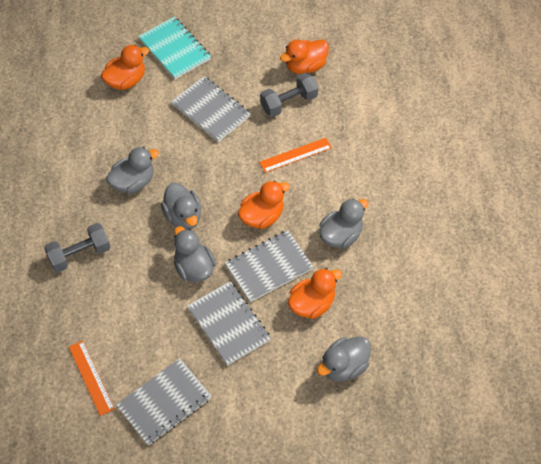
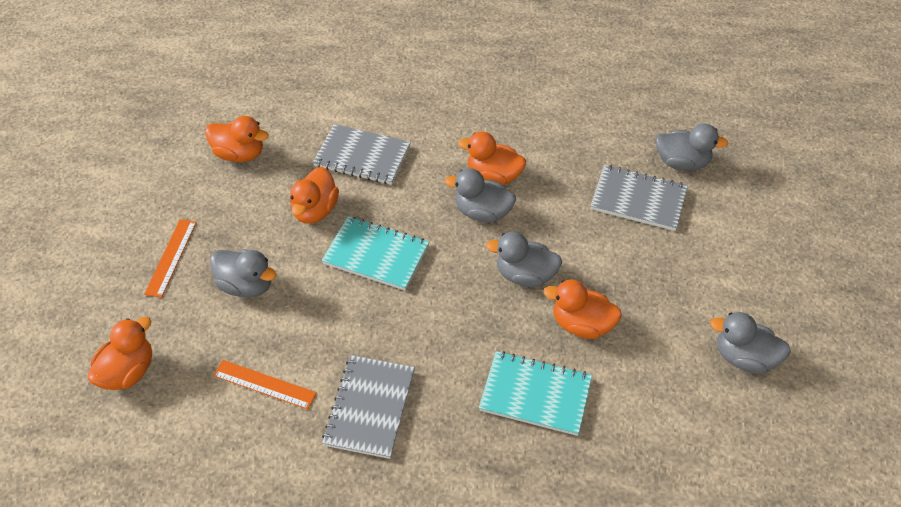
grey dumbbell: [44,223,111,272] [260,72,318,117] = 2 -> none = 0
grey notebook: [116,358,212,446] [171,76,251,142] [187,281,271,366] [225,230,314,302] = 4 -> [313,124,411,185] [322,355,415,459] [591,165,688,231] = 3
orange duck: [101,45,149,90] [238,181,290,229] [280,39,329,74] [288,268,342,319] = 4 -> [87,317,152,390] [205,116,269,162] [290,167,339,224] [458,131,526,185] [543,279,622,339] = 5
turquoise notebook: [138,17,211,79] = 1 -> [322,216,429,291] [479,351,592,436] = 2

